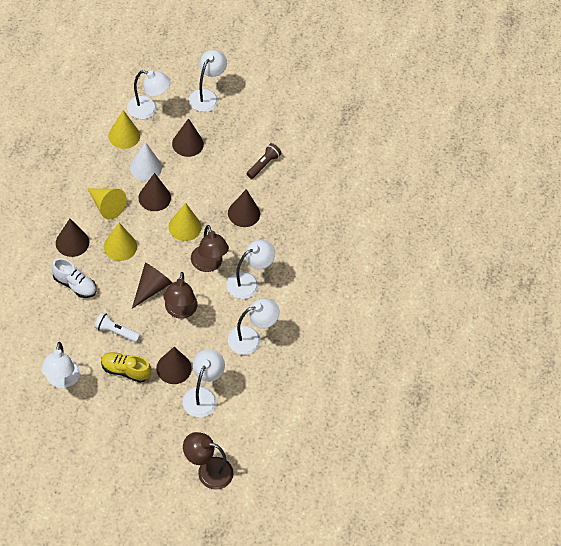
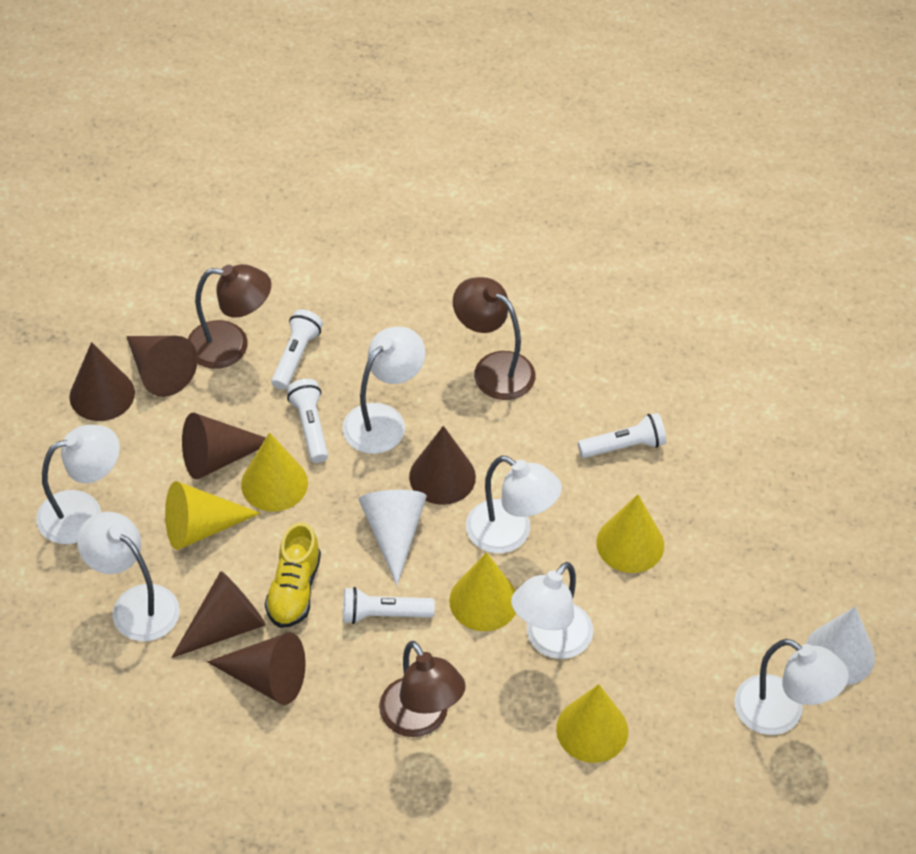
brown flashlight: [247,143,281,179] = 1 -> none = 0
white cone: [130,142,162,181] = 1 -> [359,490,427,586] [806,606,875,685] = 2
white flashlight: [94,312,140,342] = 1 -> [271,309,323,390] [287,379,328,463] [343,587,435,624] [578,413,666,458] = 4
white shoe: [52,258,96,298] = 1 -> none = 0
yellow cone: [87,188,127,220] [104,223,137,261] [108,110,140,149] [169,203,201,241] = 4 -> [165,481,261,550] [241,432,308,512] [449,552,516,631] [556,684,628,763] [597,494,664,573] = 5

